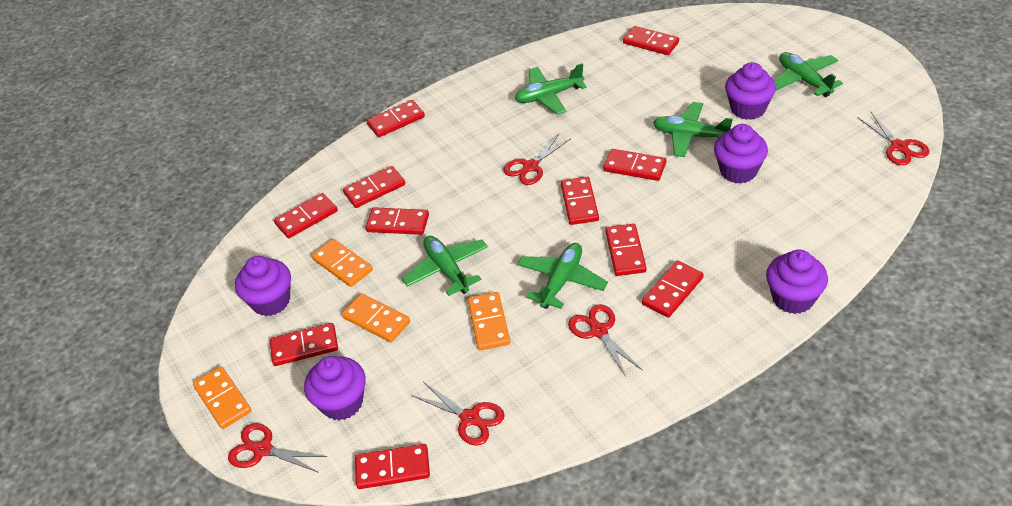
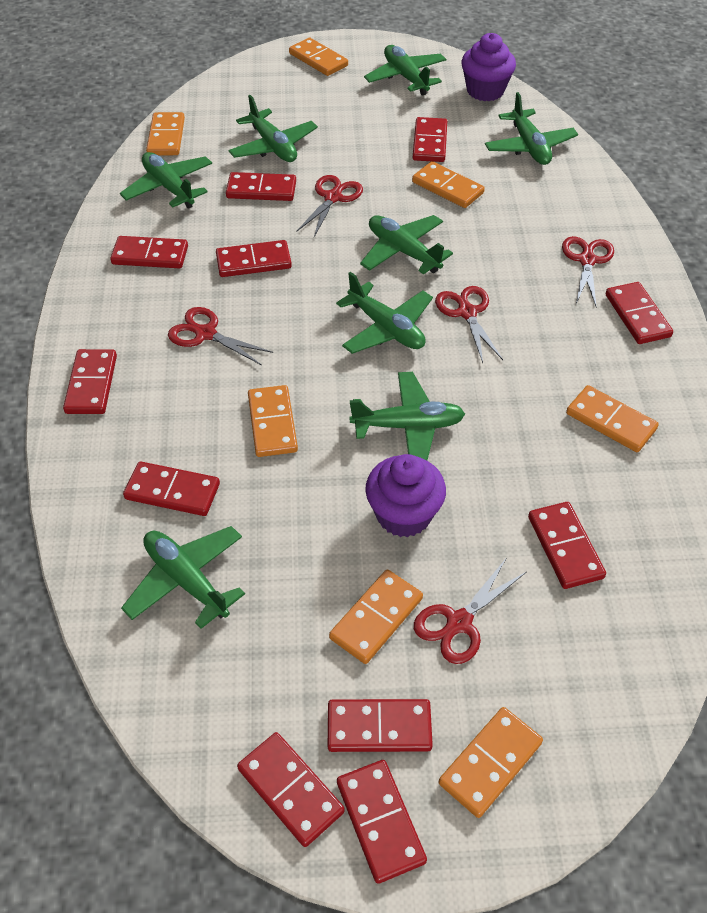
green plane: [402,236,488,296] [515,63,587,115] [517,243,608,309] [653,102,733,157] [774,52,843,97] = 5 -> [120,152,212,209] [121,526,245,629] [228,95,318,162] [336,272,433,354] [350,372,465,460] [360,215,453,274] [364,45,446,96] [485,92,578,165] = 8
orange domino: [193,366,252,429] [312,239,373,287] [342,293,410,342] [468,292,510,351] = 4 -> [146,112,185,156] [248,385,298,457] [289,37,348,76] [329,569,423,664] [412,161,485,208] [439,707,543,818] [566,385,659,452] = 7
purple cupcake: [235,256,291,316] [304,356,366,420] [714,124,768,183] [725,62,776,120] [766,249,828,314] = 5 -> [365,454,446,537] [461,33,516,101] = 2

